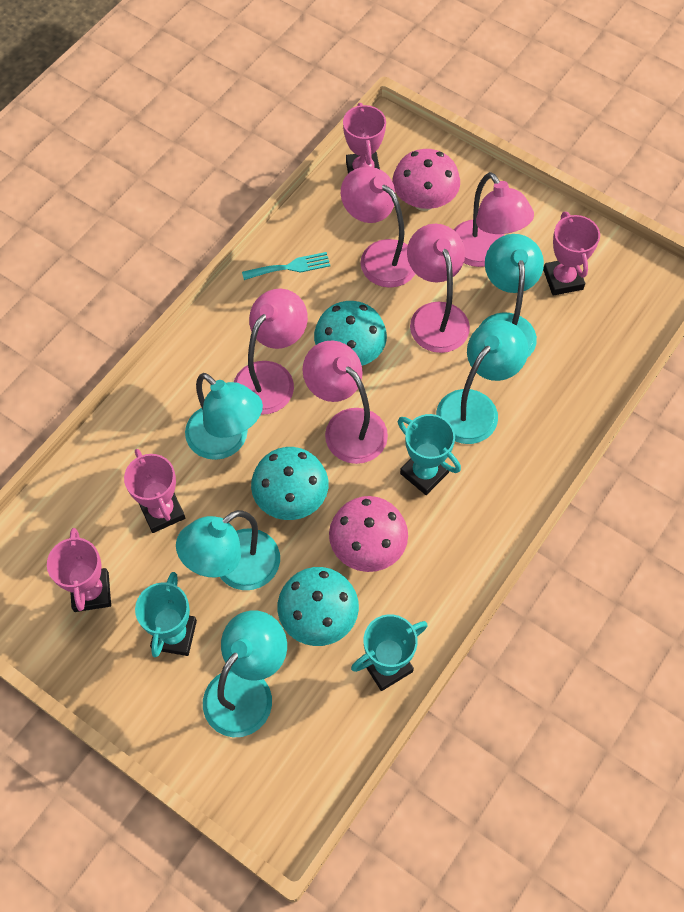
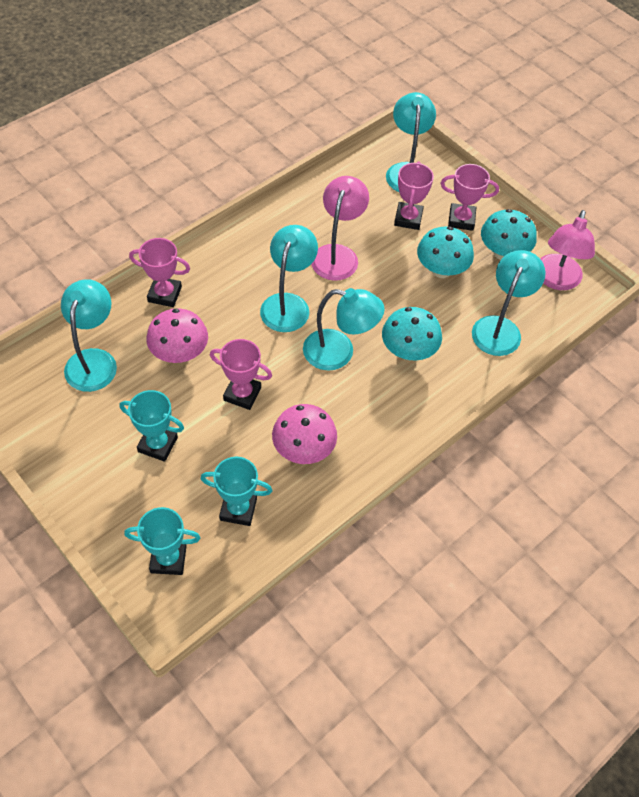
pink lamp: [234,289,308,415] [303,340,388,464] [341,167,416,288] [407,224,470,353] [454,172,534,267] = 5 -> [311,176,369,281] [540,210,595,290] = 2
turquoise fork: [242,252,330,280] = 1 -> none = 0

